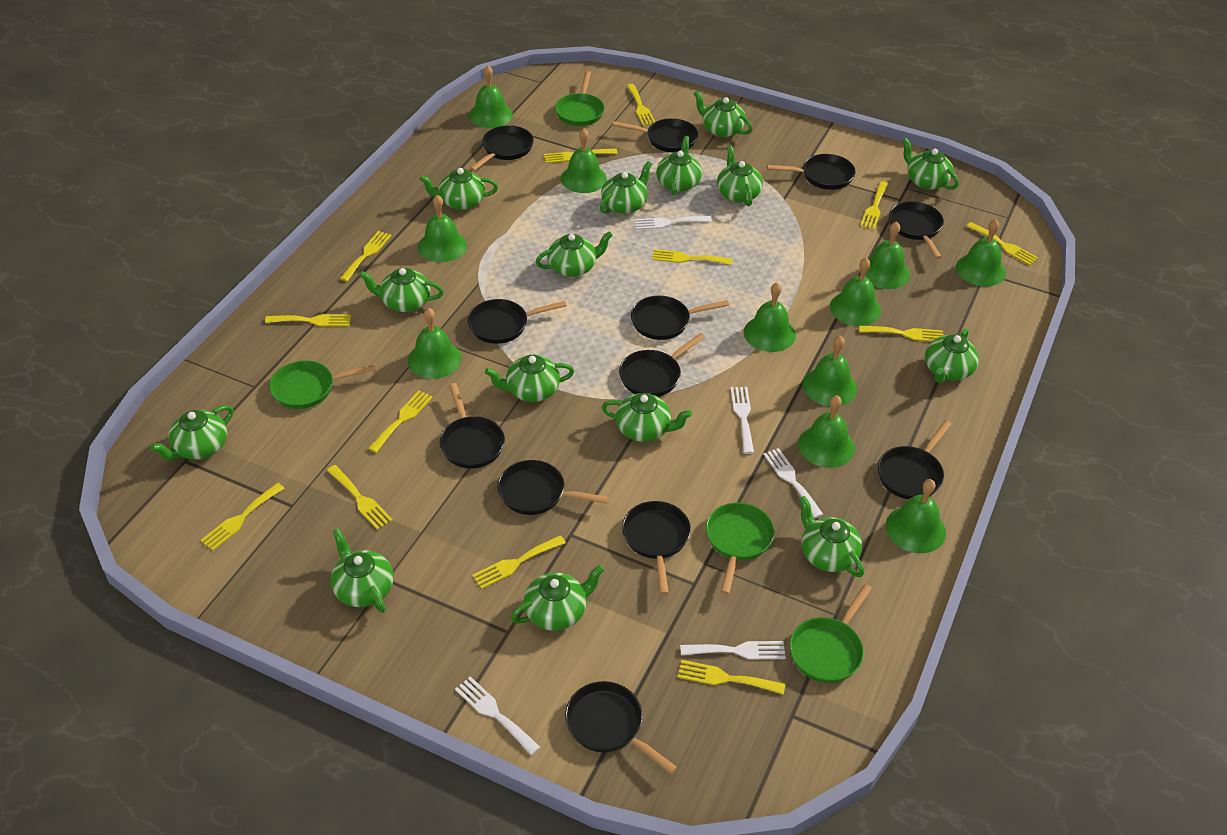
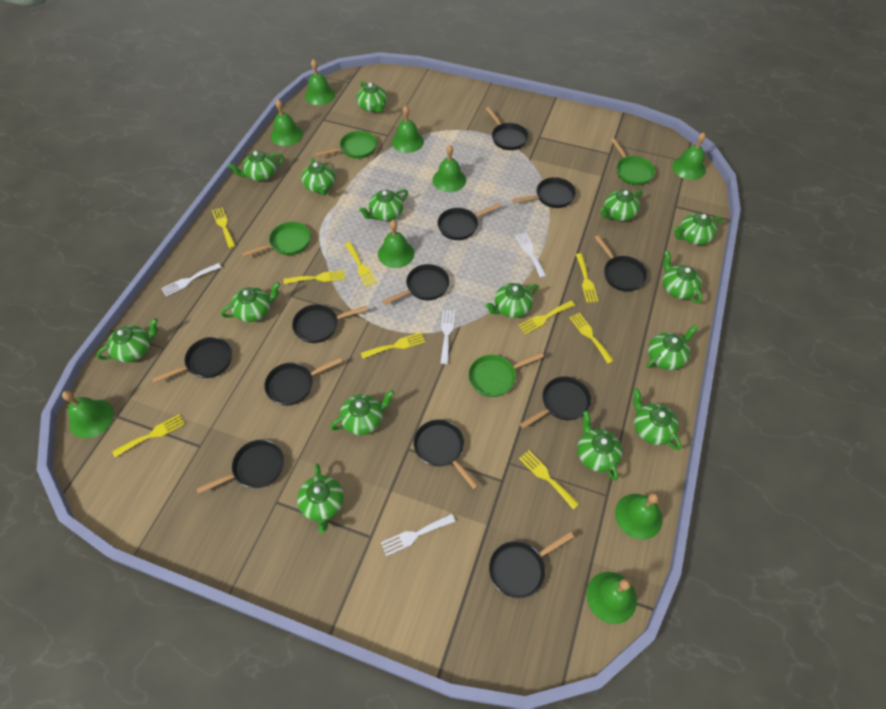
green bell: [408,308,462,379] [418,195,467,262] [469,65,513,128] [561,128,607,193] [744,282,796,352] [798,395,855,468] [803,335,857,406] [830,257,881,326] [865,221,910,289] [886,479,946,553] [956,219,1006,286] = 11 -> [62,391,114,438] [271,99,303,146] [305,59,335,105] [378,220,414,268] [392,106,424,153] [432,145,466,192] [586,572,637,624] [615,493,662,540] [672,132,706,180] = 9
white fork: [455,676,540,755] [634,216,712,230] [680,641,786,660] [731,387,754,454] [763,448,823,518] = 5 -> [161,263,222,296] [381,514,455,556] [441,310,455,364] [515,232,546,278] = 4
yellow fork: [200,483,285,550] [265,314,351,327] [327,465,393,530] [340,231,392,281] [368,390,433,453] [472,535,566,589] [544,149,618,163] [627,84,655,126] [652,249,733,265] [678,660,785,695] [859,326,943,342] [860,181,888,229] [966,222,1038,265] = 13 -> [112,414,185,457] [212,207,235,248] [284,270,345,284] [345,242,377,287] [361,332,425,359] [518,301,575,334] [519,450,579,510] [569,313,614,364] [576,253,598,303] = 9

